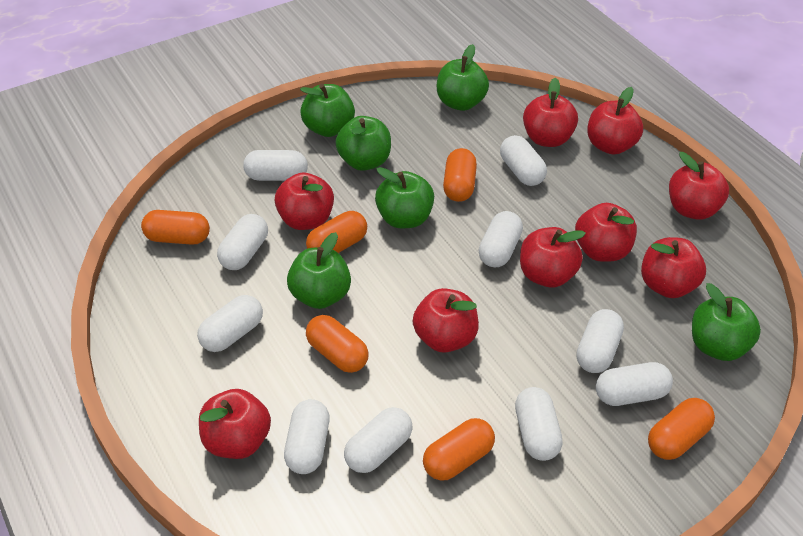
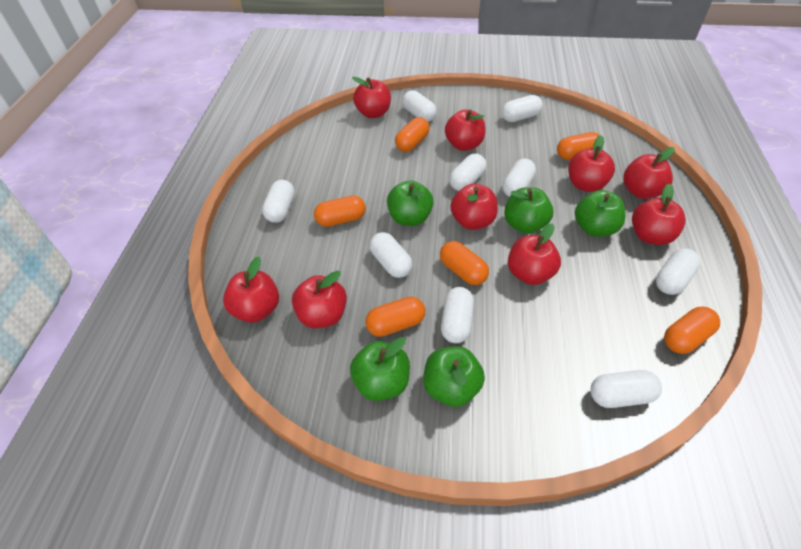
green apple: [287,232,351,309] [300,84,355,137] [335,116,391,171] [375,167,434,228] [437,44,489,111] [692,283,761,361] = 6 -> [350,337,410,401] [387,180,434,226] [423,346,485,407] [504,187,553,234] [575,190,626,237] = 5
white capsule: [197,295,263,352] [217,214,268,270] [243,150,308,181] [284,399,330,474] [344,407,413,473] [479,211,523,267] [500,135,547,186] [515,387,563,461] [576,309,624,373] [596,362,673,406] = 10 -> [262,180,295,223] [370,232,412,278] [402,90,437,122] [441,287,474,343] [449,154,486,191] [502,95,543,122] [502,159,536,197] [590,370,662,408] [656,248,700,295] = 9

